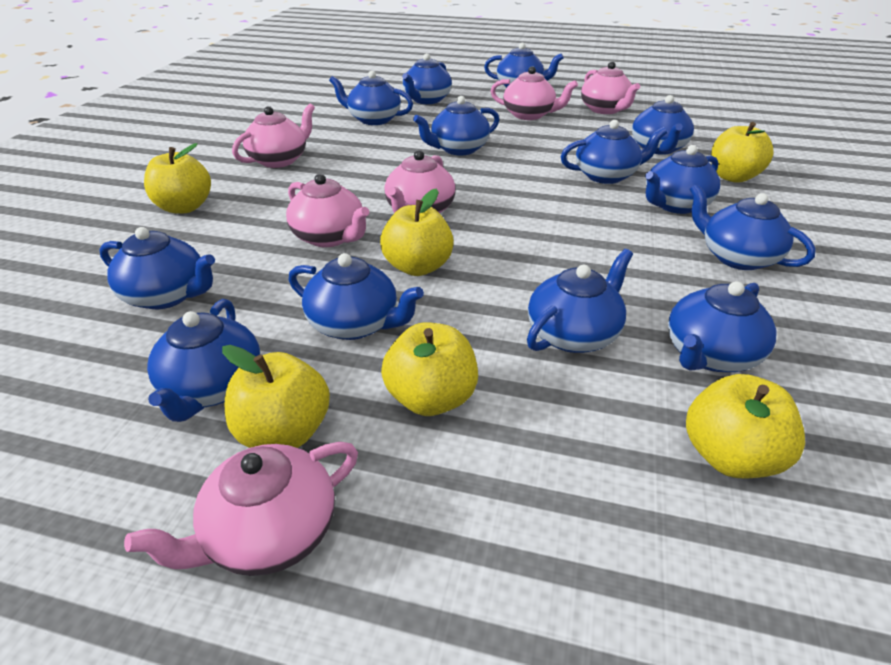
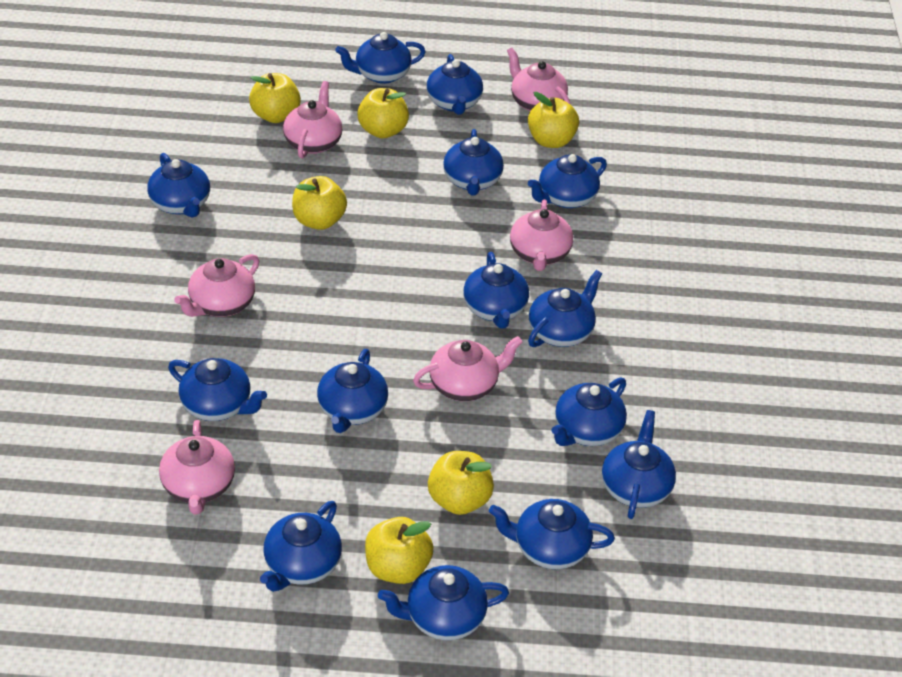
blue teapot: [99,227,215,309] [147,299,260,422] [289,253,424,340] [329,71,413,125] [402,53,452,104] [413,96,499,155] [484,43,564,88] [527,249,633,353] [561,120,667,184] [632,95,694,155] [645,145,720,214] [668,281,776,372] [689,184,816,270] = 13 -> [147,153,210,218] [168,358,267,421] [260,501,342,592] [317,349,388,433] [335,32,426,84] [378,565,509,640] [427,54,483,115] [443,129,504,195] [463,252,529,329] [489,499,615,569] [528,154,607,208] [528,270,602,347] [551,378,627,446] [602,410,676,519] = 14

